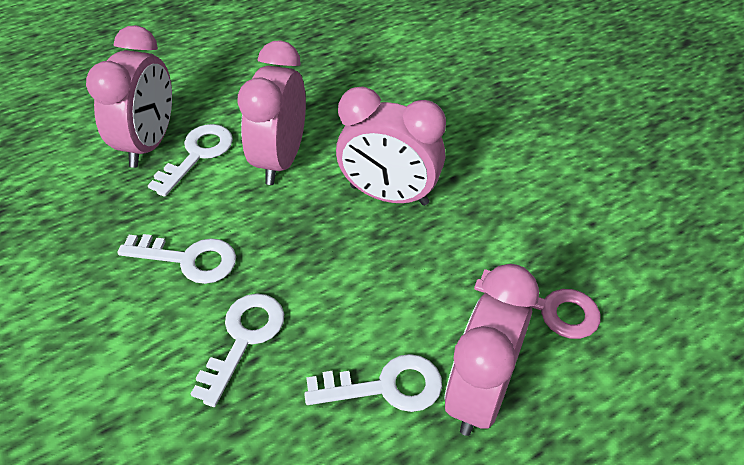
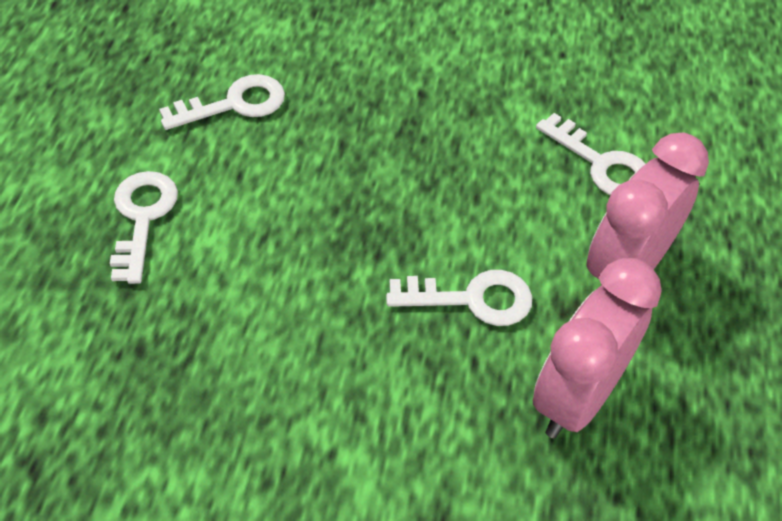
pink clock: [86,25,172,168] [238,40,306,185] [336,86,446,206] [444,264,539,436] = 4 -> [533,258,662,438] [586,133,709,285] = 2
pink key: [474,269,601,339] = 1 -> none = 0

